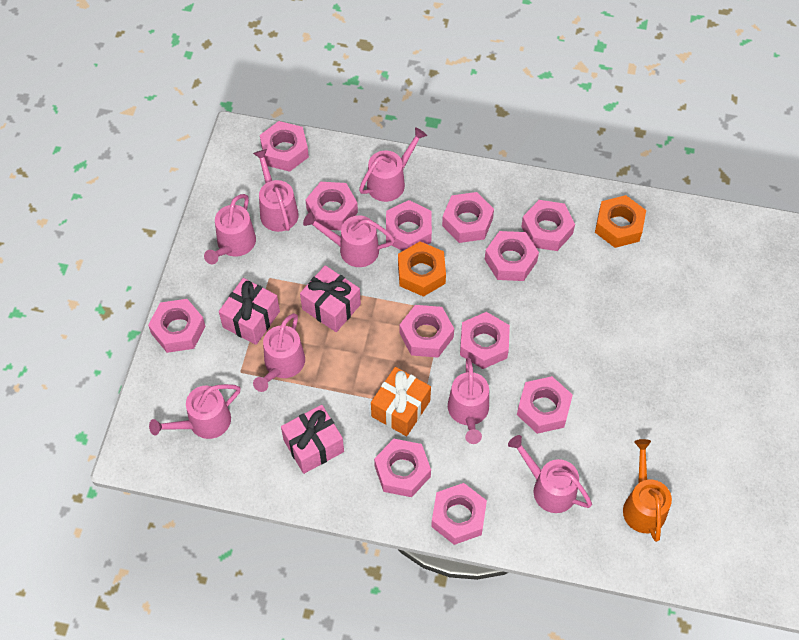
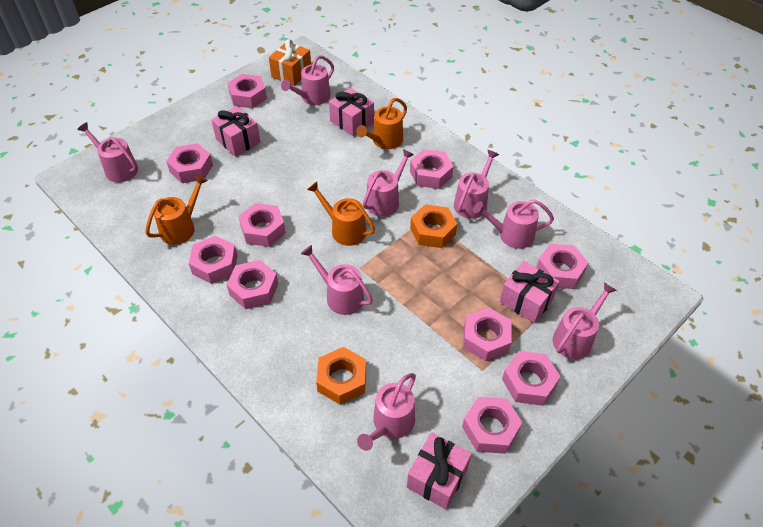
orange watering can: [623,439,672,542] = 1 -> [145,175,208,245] [307,182,375,246] [356,98,407,149] = 3
pink gift: [219,278,280,345] [281,405,344,474] [300,265,361,332] = 3 -> [211,106,260,156] [329,88,374,136] [407,432,472,510] [500,261,560,323] = 4
pink nut: [148,299,205,353] [260,121,309,172] [306,182,358,231] [374,439,431,497] [386,200,432,251] [400,305,454,358] [431,483,487,545] [442,192,494,243] [460,312,510,369] [485,231,539,281] [517,376,573,434] [521,200,575,251] = 12 -> [166,143,213,183] [189,236,238,284] [227,260,278,309] [228,74,267,108] [239,203,286,247] [410,149,454,189] [462,397,523,454] [463,307,512,361] [502,351,561,406] [536,244,588,289] = 10

